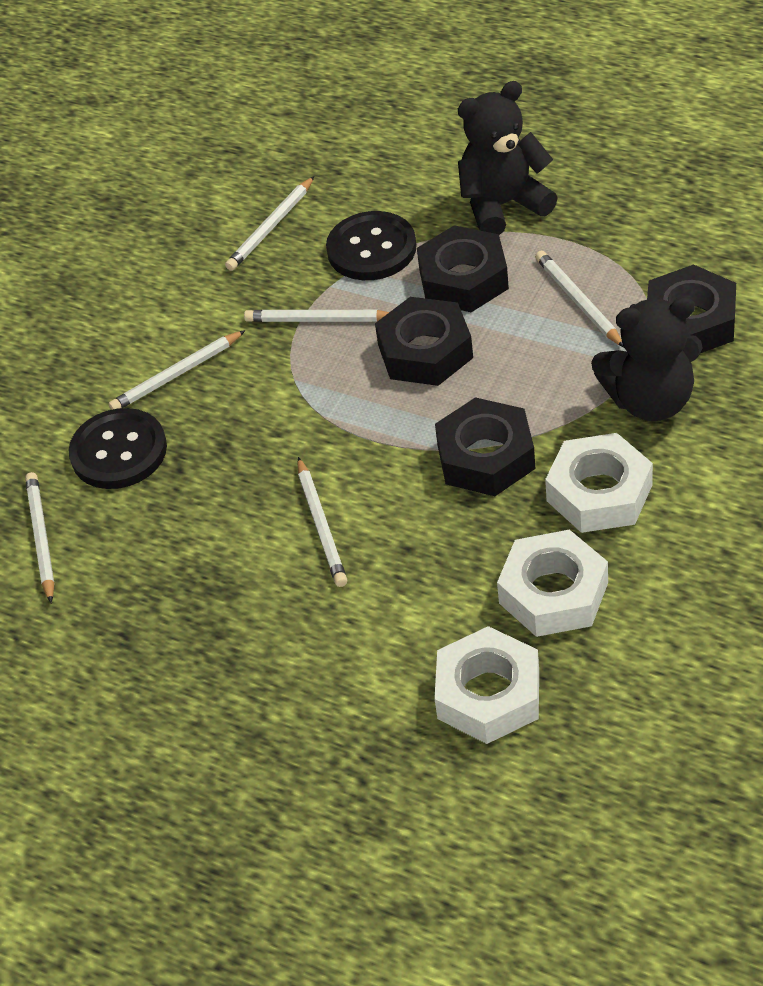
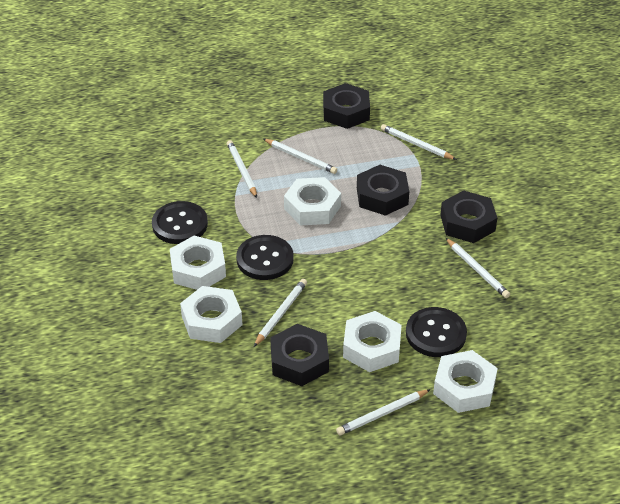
black button: [69,408,167,489] [326,211,417,280] = 2 -> [152,201,208,244] [236,235,294,280] [406,307,467,357] = 3
black teddy bear: [458,81,558,235] [591,297,702,421] = 2 -> none = 0
white nut: [434,626,539,744] [497,530,608,637] [545,433,653,533] = 3 -> [170,236,226,290] [180,286,242,343] [284,177,341,225] [343,311,402,372] [433,350,498,413] = 5

